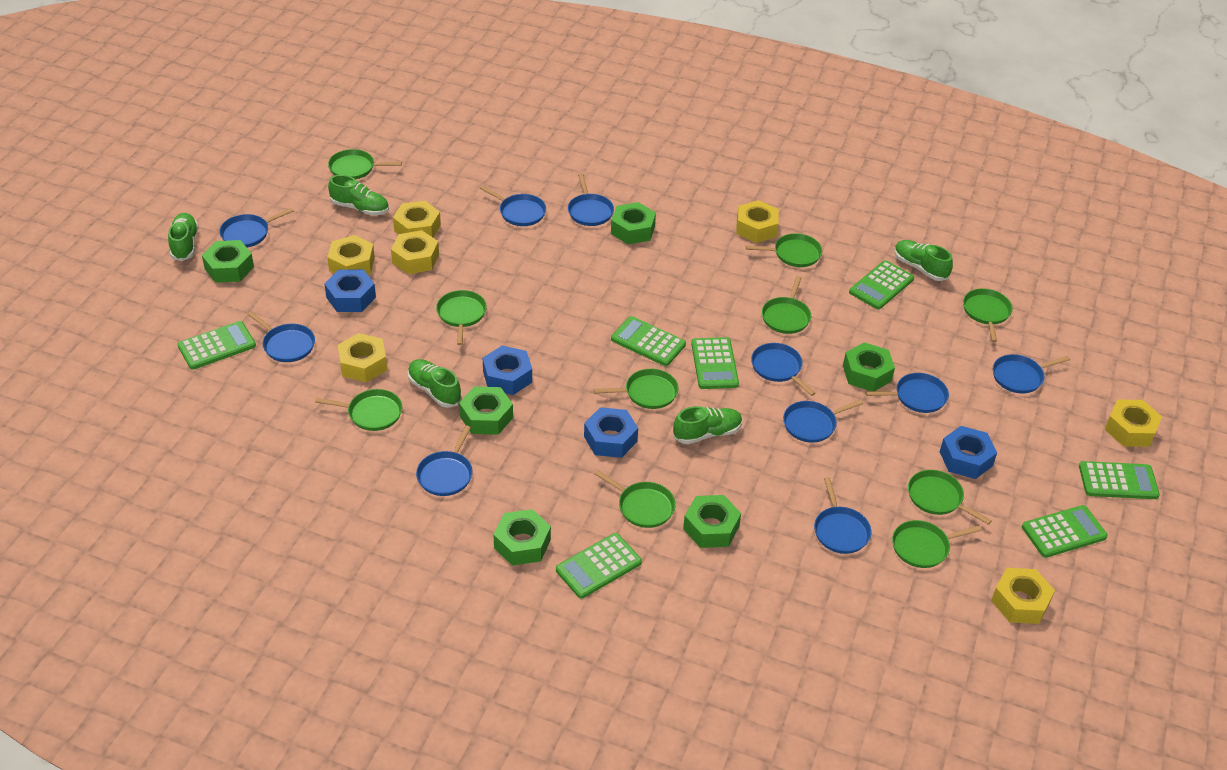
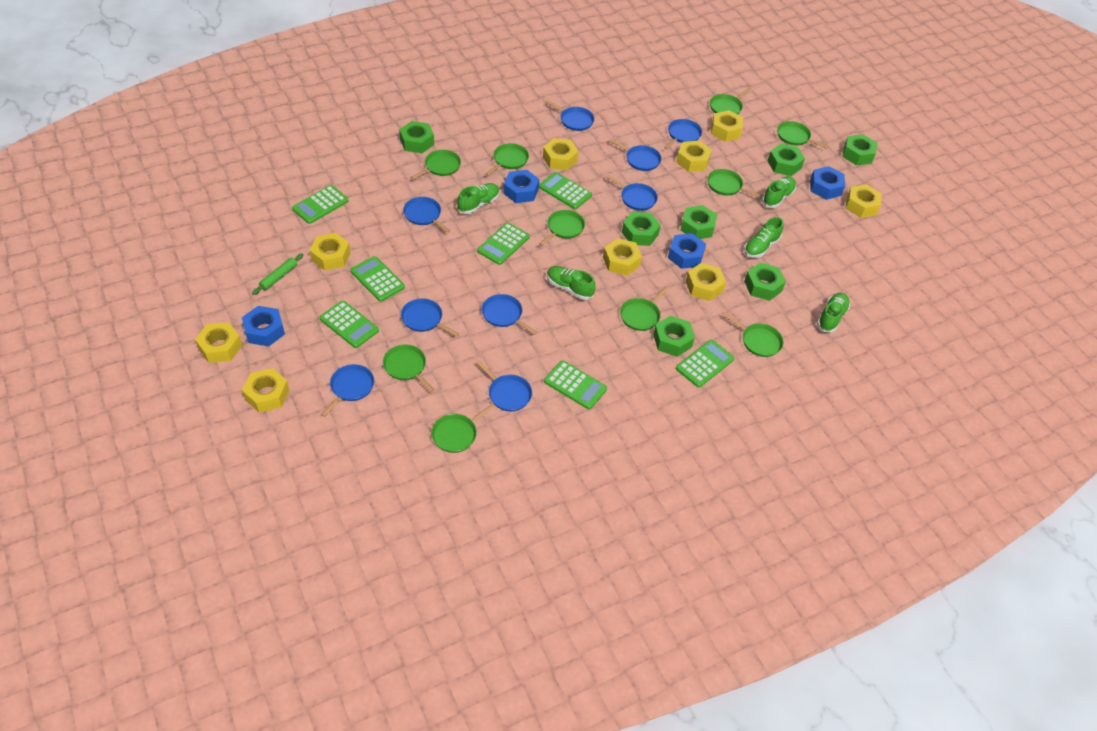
blue pan: [219,208,294,247] [247,312,315,362] [416,426,472,496] [480,186,546,226] [568,174,614,226] [751,343,815,396] [783,400,863,443] [814,477,871,554] [866,373,949,413] [993,354,1070,394] = 10 -> [321,364,374,417] [401,298,459,337] [403,197,450,233] [476,360,532,411] [482,294,537,335] [545,100,594,131] [606,175,658,211] [609,139,662,171] [664,119,702,149] = 9
green nut: [202,240,254,283] [459,387,513,435] [494,509,551,566] [611,202,656,244] [683,495,741,548] [843,342,895,391] = 6 -> [399,121,434,153] [622,212,661,246] [653,316,695,357] [681,205,717,239] [744,263,786,301] [768,144,805,176] [842,134,877,165] = 7
green rolling pin: none = 0 -> [252,253,304,295] = 1
yellow nut: [327,235,375,274] [338,333,387,382] [391,230,439,274] [393,201,441,238] [736,200,779,243] [991,568,1055,624] [1105,400,1162,447] = 7 -> [195,322,242,363] [242,368,289,413] [310,233,350,271] [543,138,579,170] [603,238,642,276] [676,140,712,172] [686,263,726,301] [711,110,743,142] [846,184,882,218] = 9

